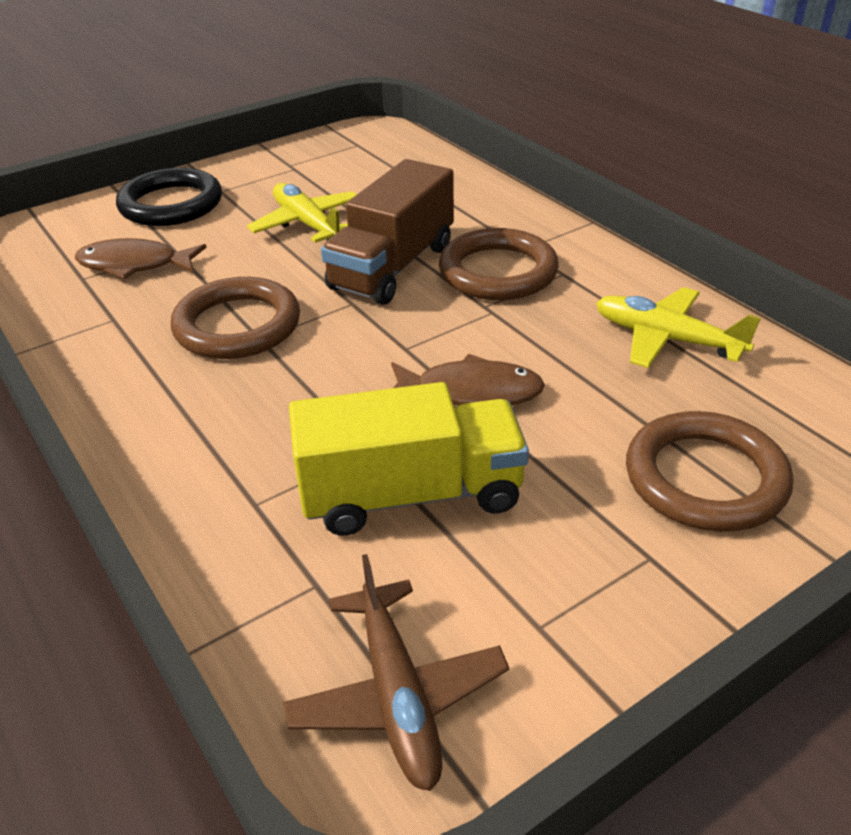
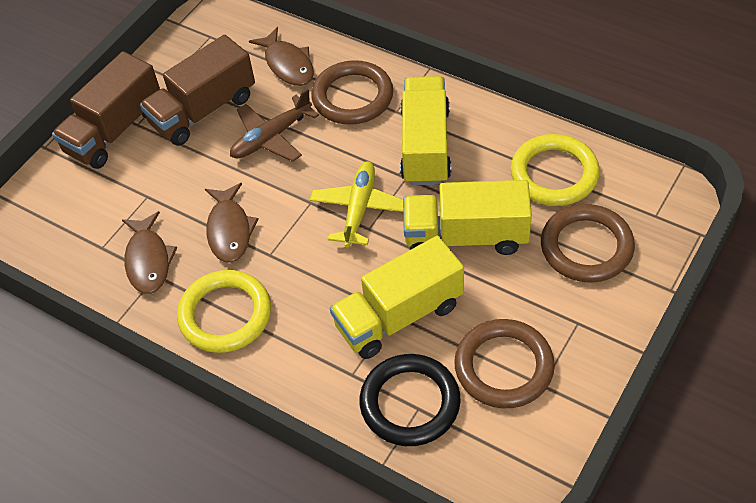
brown fish: [75,238,207,279] [391,354,545,405] = 2 -> [122,211,177,294] [205,183,259,263] [249,27,314,86] = 3
brown truck: [321,159,454,305] = 1 -> [52,51,160,169] [140,35,255,146] = 2
yellow plane: [247,183,357,243] [596,287,761,368] = 2 -> [310,161,403,248] = 1
yellow ring: none = 0 -> [177,270,271,353] [510,134,600,206] = 2
yellow truck: [289,382,529,536] = 1 -> [330,236,464,359] [400,76,451,185] [403,180,532,255] = 3

